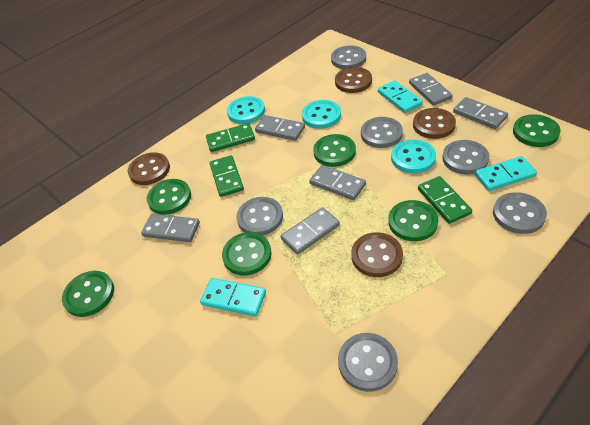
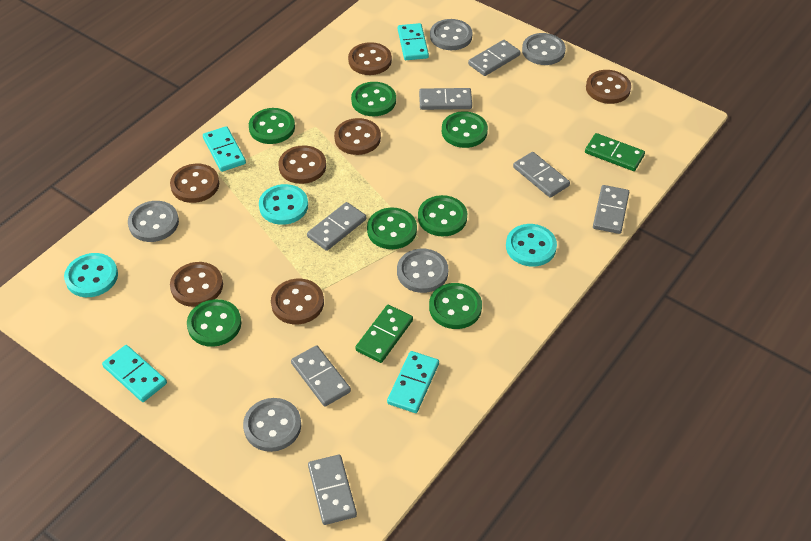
brown button: [128,153,170,185] [335,67,372,93] [351,232,403,277] [413,108,456,139] = 4 -> [170,164,219,203] [170,262,223,307] [271,279,324,324] [279,145,326,184] [334,118,381,155] [348,42,392,75] [586,70,631,104] = 7
green button: [62,271,114,317] [147,179,191,215] [222,232,272,276] [313,134,356,167] [388,200,438,241] [513,114,561,147] = 6 -> [187,299,241,347] [249,108,295,144] [351,82,396,116] [367,208,417,249] [418,195,467,237] [429,283,482,329] [442,111,488,148] = 7
green domino: [206,123,255,152] [209,155,244,197] [418,176,472,224] = 3 -> [355,305,413,363] [585,133,645,171] = 2
grey button: [236,197,283,235] [331,45,366,69] [338,333,398,392] [361,117,403,148] [442,140,489,175] [493,192,547,234] = 6 -> [128,201,179,242] [243,398,301,452] [397,249,448,293] [430,19,472,50] [522,33,566,65] = 5
grey domino: [141,214,200,242] [255,115,305,141] [281,207,340,255] [309,165,366,200] [409,73,453,106] [453,97,508,129] = 6 -> [291,345,351,407] [307,202,366,251] [308,455,357,525] [419,88,472,110] [468,40,520,76] [513,152,570,198] [593,185,629,234] = 7
turquoise domino: [200,278,266,316] [378,80,423,113] [475,156,537,191] = 3 -> [102,345,167,402] [203,126,246,172] [387,351,439,413] [398,23,429,60] = 4

